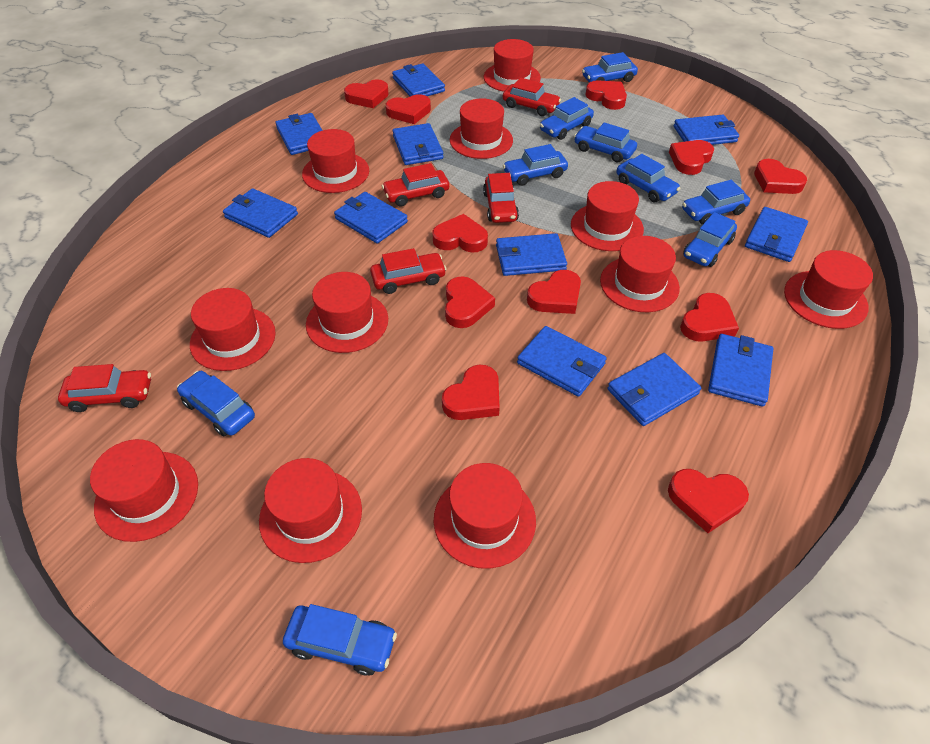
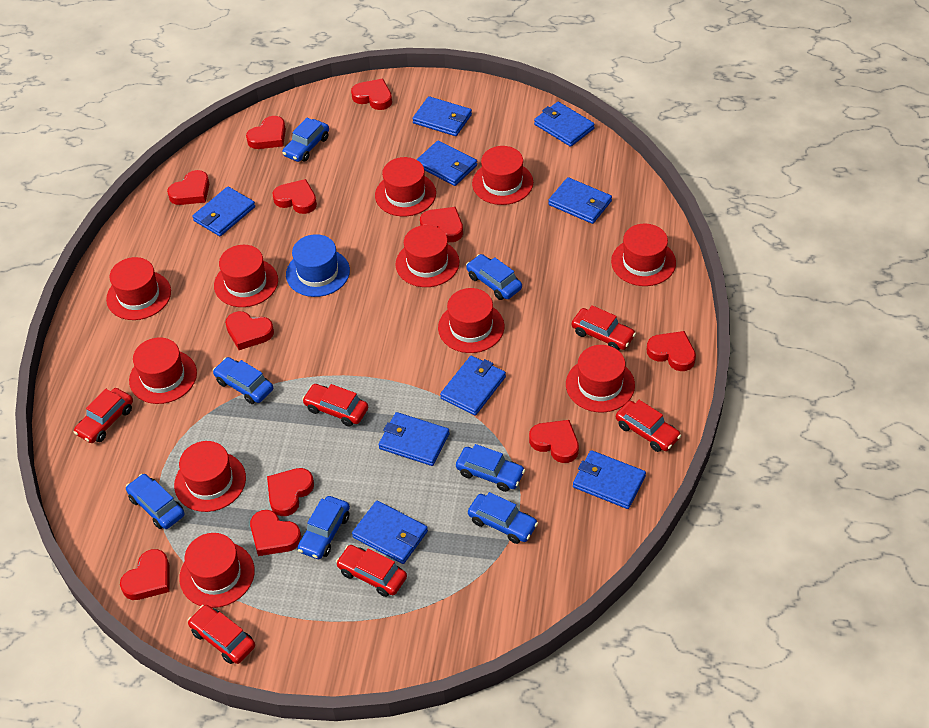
blue car: [177,371,255,436] [283,604,397,676] [503,144,568,186] [540,97,594,140] [574,122,637,163] [582,52,638,83] [616,154,680,202] [682,180,750,225] [683,212,737,267] = 9 -> [126,474,184,529] [213,357,273,404] [282,118,329,162] [298,496,350,559] [456,444,525,492] [466,254,522,300] [468,492,538,544] = 7
blue hat: none = 0 -> [286,234,350,297] = 1
blue wallet: [223,188,298,238] [275,113,323,155] [334,192,408,244] [392,63,445,97] [393,123,444,165] [496,233,567,276] [517,326,607,397] [607,353,701,426] [674,114,739,145] [708,334,773,407] [745,207,808,262] = 11 -> [192,187,255,236] [352,501,428,564] [379,412,450,466] [412,96,472,136] [416,140,477,186] [440,356,506,416] [534,102,595,147] [548,177,612,224] [573,450,646,509] = 9
red car: [58,364,151,412] [370,248,447,294] [382,163,449,206] [483,173,519,223] [503,78,561,116] = 5 -> [74,388,133,443] [188,605,255,664] [302,384,368,427] [336,545,407,597] [572,305,636,351] [616,400,681,452] = 6

